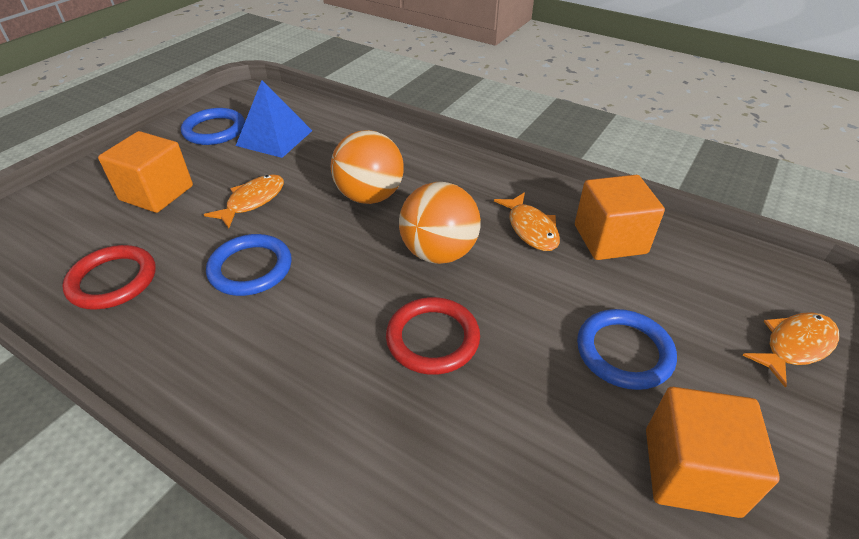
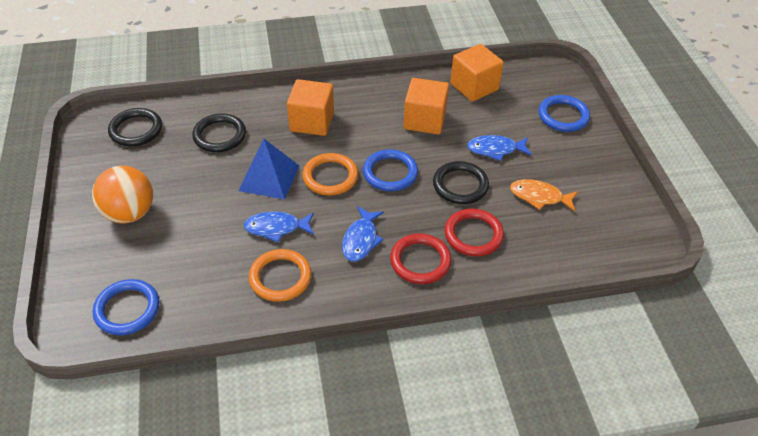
black ring: none = 0 -> [108,108,162,147] [192,113,246,152] [433,161,489,204] = 3
blue fish: none = 0 -> [244,212,314,242] [342,206,384,261] [467,135,532,161] = 3
orange ball: [331,130,404,204] [399,182,481,264] = 2 -> [92,166,153,224] = 1
orange fish: [204,174,284,228] [494,192,560,251] [742,312,839,388] = 3 -> [510,179,578,212] = 1
orange ring: none = 0 -> [249,249,312,302] [303,153,358,195] = 2

